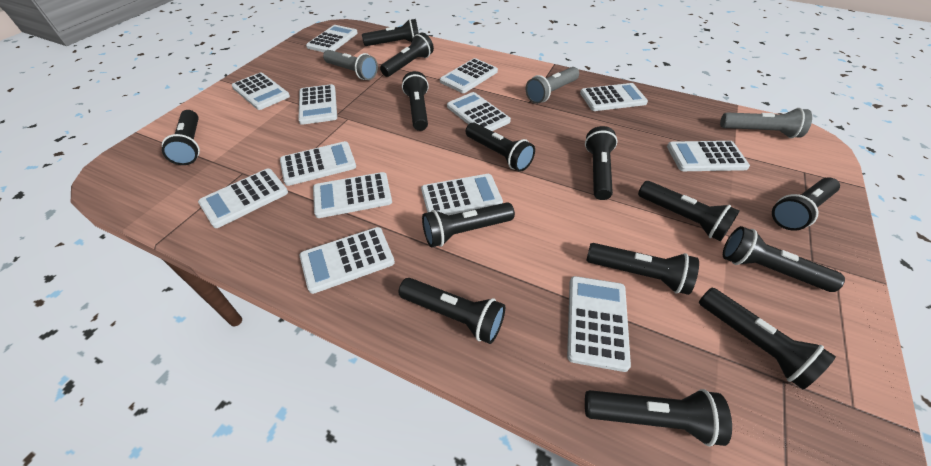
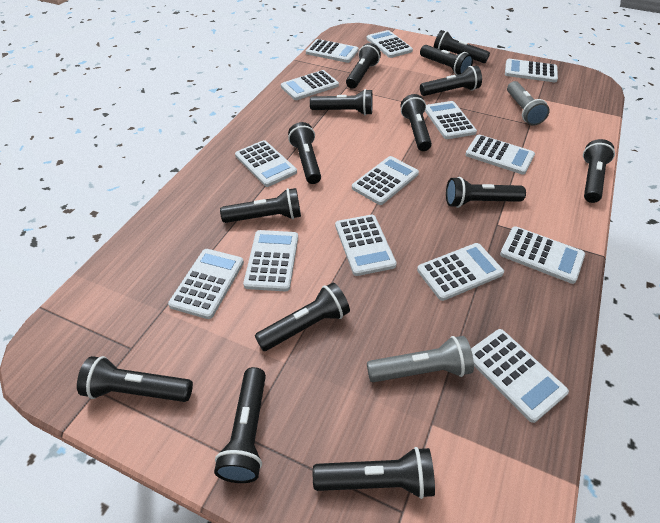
grey flashlight: [323,50,378,80] [526,67,579,104] [720,108,812,138] = 3 -> [367,336,474,382] [507,81,550,125] = 2
white calculator: [198,169,288,228] [231,73,290,110] [280,141,356,186] [298,84,337,125] [300,227,395,294] [306,25,358,52] [313,172,392,218] [421,174,503,215] [440,58,498,93] [447,92,511,131] [567,276,631,372] [580,83,648,111] [667,141,750,171] = 13 -> [168,249,244,319] [235,140,297,187] [243,230,298,291] [281,70,339,100] [306,39,359,63] [335,215,397,276] [352,156,419,205] [366,30,413,58] [417,243,504,301] [425,101,477,139] [465,135,535,175] [471,329,569,423] [500,226,585,284] [505,59,558,82] = 14

